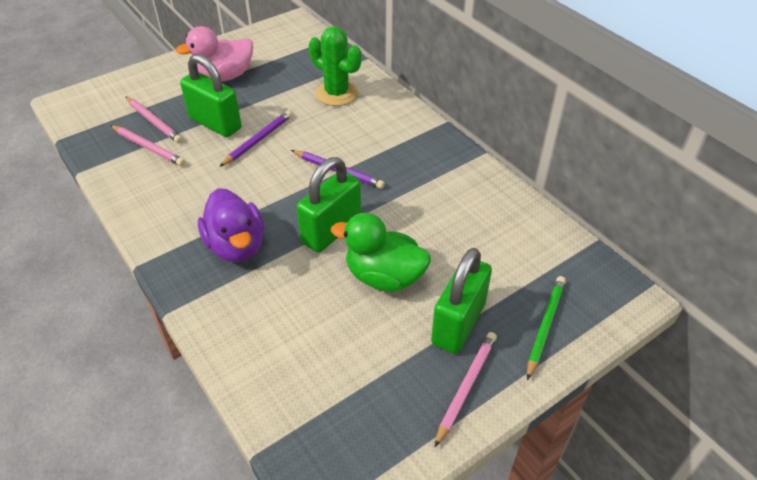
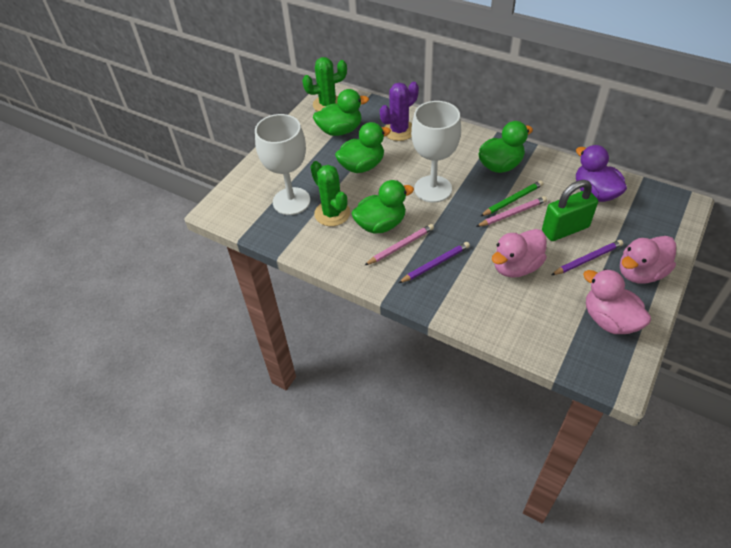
green cactus: [309,26,362,106] = 1 -> [302,57,347,112] [310,161,350,226] = 2
green duck: [331,213,431,292] = 1 -> [313,89,369,136] [335,122,391,173] [352,180,414,234] [478,121,533,173] = 4
green padlock: [180,54,242,137] [297,157,361,252] [431,248,492,354] = 3 -> [542,180,598,241] = 1
pink duck: [176,26,253,81] = 1 -> [492,229,547,278] [583,269,651,334] [620,236,676,284] = 3
pink pencil: [110,125,185,166] [126,97,182,143] [435,332,497,447] = 3 -> [364,224,434,266] [476,196,547,227] = 2
purple cactus: none = 0 -> [380,82,419,141] = 1
white goblet: none = 0 -> [255,114,310,215] [411,101,461,203] = 2

